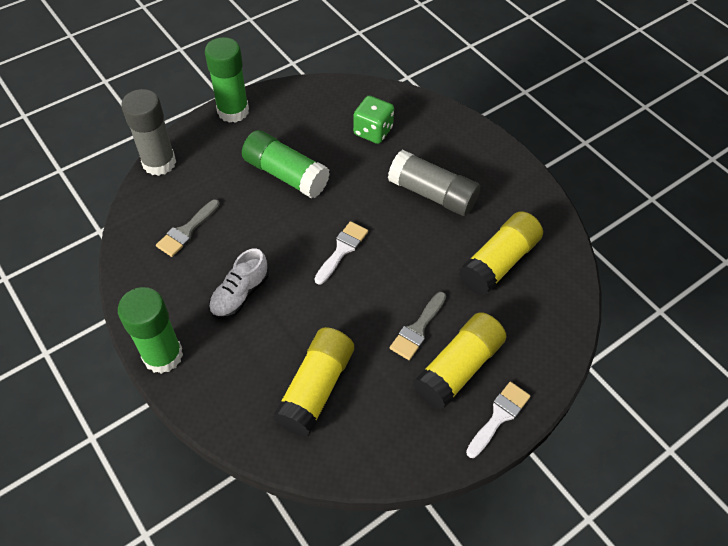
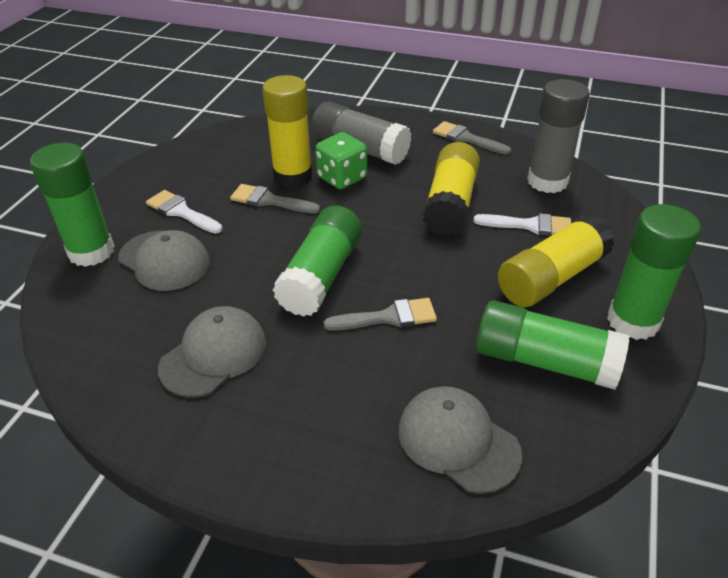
green glue stick: [118,287,183,374] [205,37,249,123] [242,130,330,198] = 3 -> [30,143,114,267] [273,206,362,317] [476,300,629,389] [607,204,701,340] = 4
grey brush: [156,199,220,257] [390,292,446,360] = 2 -> [230,184,320,213] [323,298,437,331] [433,121,511,155] = 3
grey cap: none = 0 -> [119,230,210,291] [158,306,266,397] [398,386,522,494] = 3
white shoe: [209,248,269,319] = 1 -> none = 0

